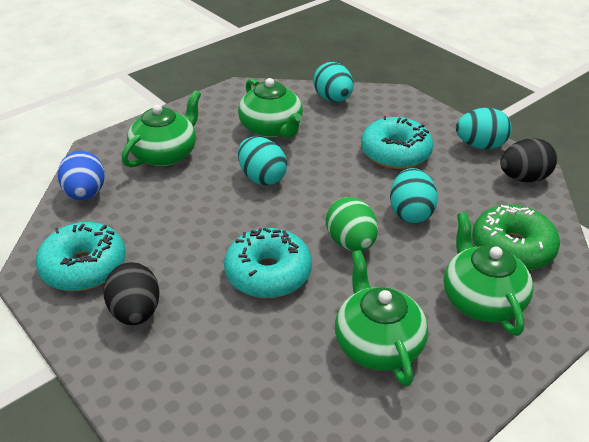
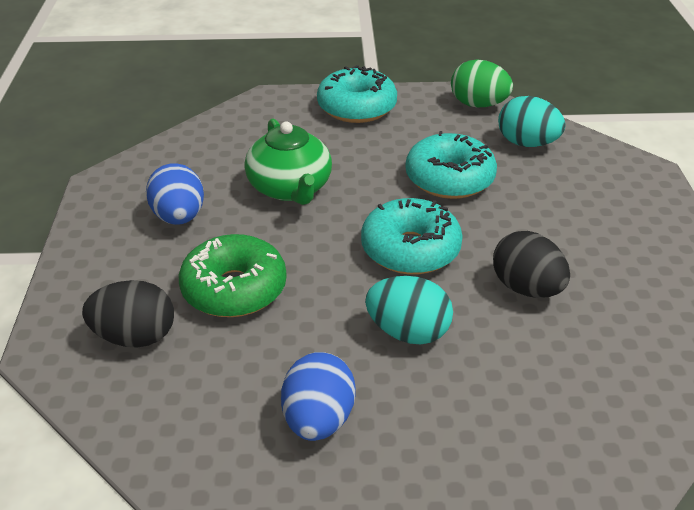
blue egg: [58,151,105,200] = 1 -> [146,163,204,225] [281,352,356,441] = 2
green teapot: [122,90,201,167] [238,78,303,138] [335,250,428,387] [444,212,534,336] = 4 -> [244,119,332,205] = 1
turquoise egg: [238,137,287,186] [313,62,353,102] [390,168,438,223] [456,108,512,149] = 4 -> [365,276,453,344] [498,96,566,147] = 2

